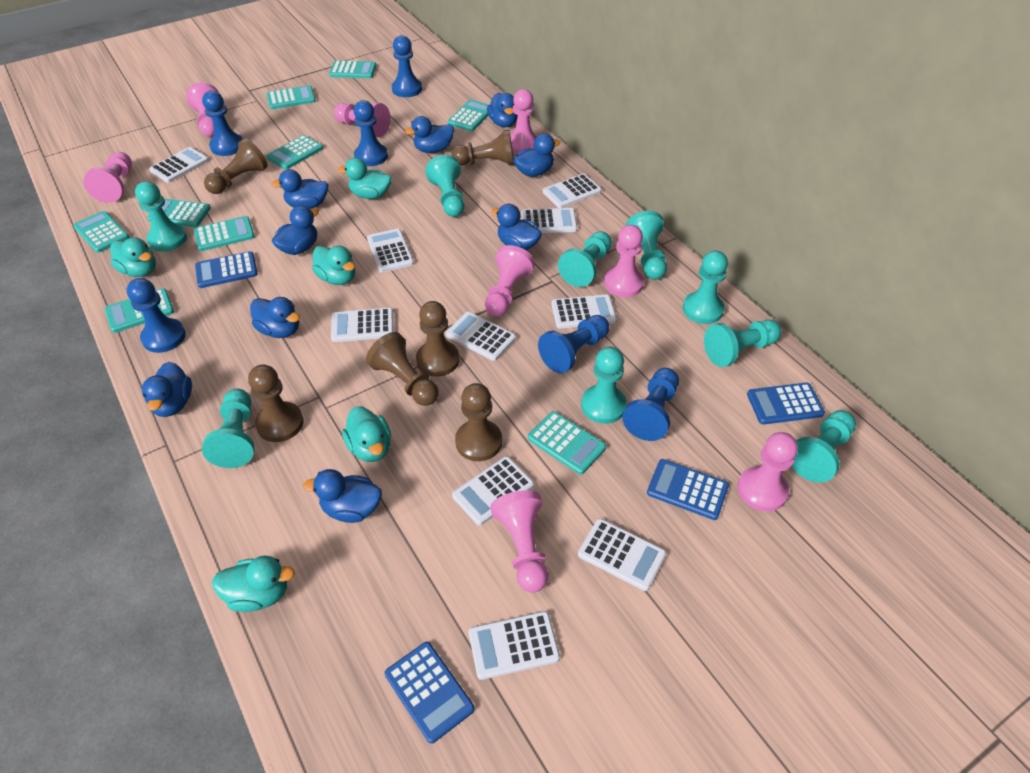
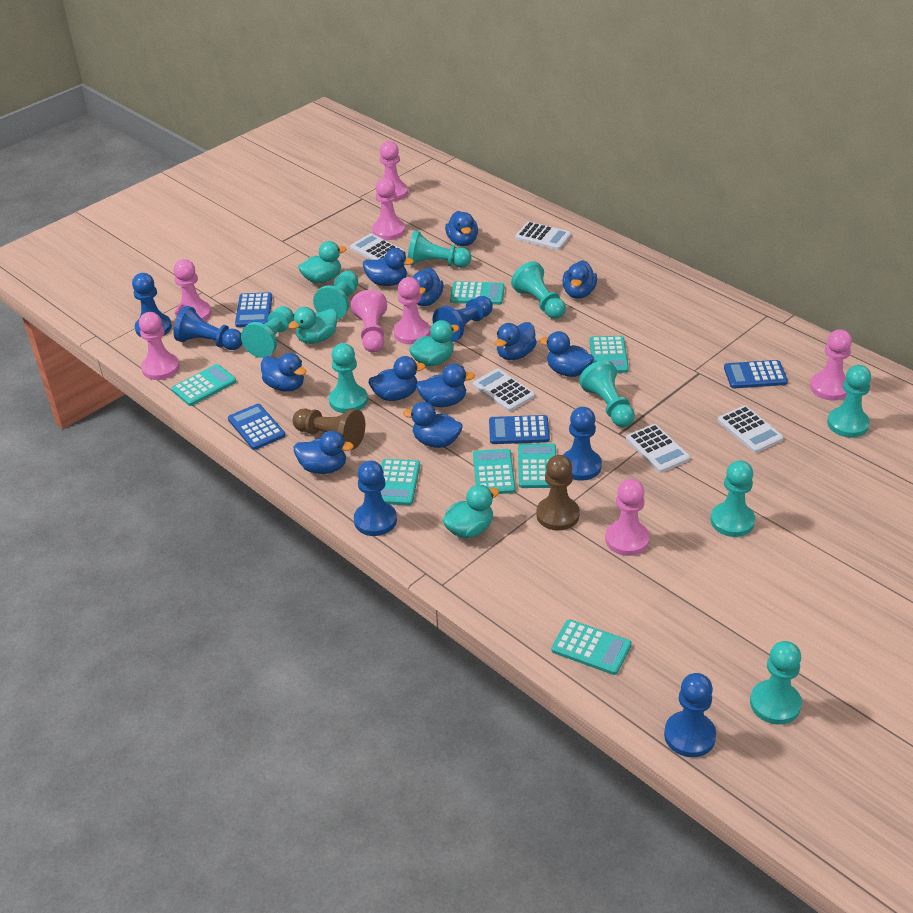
blue duck: [142,362,192,417] [250,297,300,338] [271,169,328,209] [272,205,319,255] [303,469,382,523] [405,116,454,153] [487,93,517,127] [491,204,542,250] [513,133,561,177] = 9 -> [261,353,307,392] [294,431,354,474] [363,248,414,286] [368,356,426,401] [403,402,462,448] [412,268,444,306] [416,364,475,407] [445,211,478,246] [495,322,537,360] [540,331,594,377] [562,260,597,299] = 11
brown pawn: [204,138,268,194] [248,365,303,442] [366,332,439,406] [416,301,459,377] [451,129,514,166] [455,383,502,461] = 6 -> [293,408,365,450] [536,455,580,531] = 2
turquoise calculator: [73,211,129,253] [105,288,174,333] [147,199,211,227] [194,216,255,251] [267,85,316,109] [267,135,323,170] [329,60,376,78] [448,100,489,131] [528,411,606,474] = 9 -> [172,364,236,406] [381,459,420,506] [450,281,505,305] [473,449,515,494] [518,444,556,488] [551,619,632,675] [589,336,629,373] = 7
turquoise duck: [110,237,156,277] [212,556,295,612] [312,246,355,285] [338,158,392,199] [342,406,391,462] = 5 -> [288,307,337,344] [298,241,346,283] [409,320,459,367] [443,485,499,538] = 4
white calculator: [149,147,209,183] [331,308,394,342] [367,229,414,272] [446,312,516,361] [452,456,534,525] [469,611,560,680] [521,208,577,233] [543,174,601,208] [551,294,617,329] [578,518,666,591] = 10 -> [350,233,405,260] [473,368,535,412] [515,222,571,250] [626,424,690,473] [718,405,783,453] = 5

